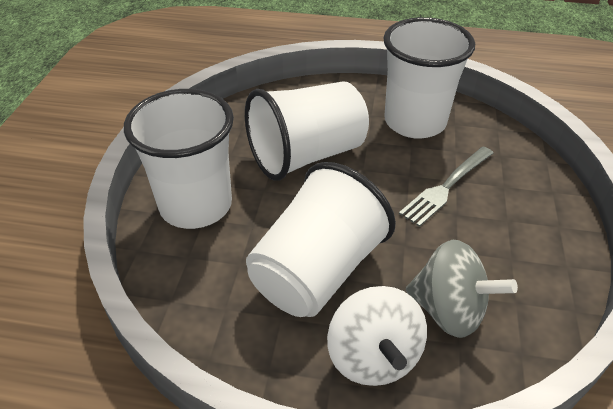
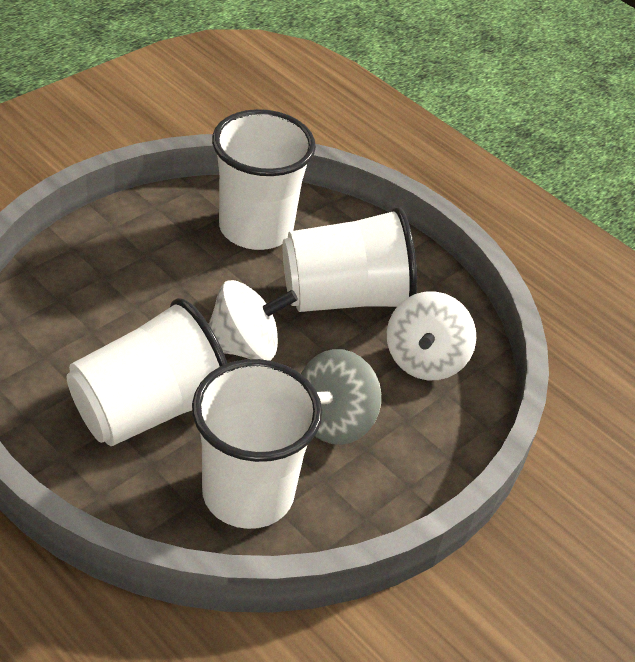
grey fork: [399,146,494,227] = 1 -> none = 0
white spinning top: [327,286,427,386] = 1 -> [208,280,298,361] [387,291,476,380] = 2

